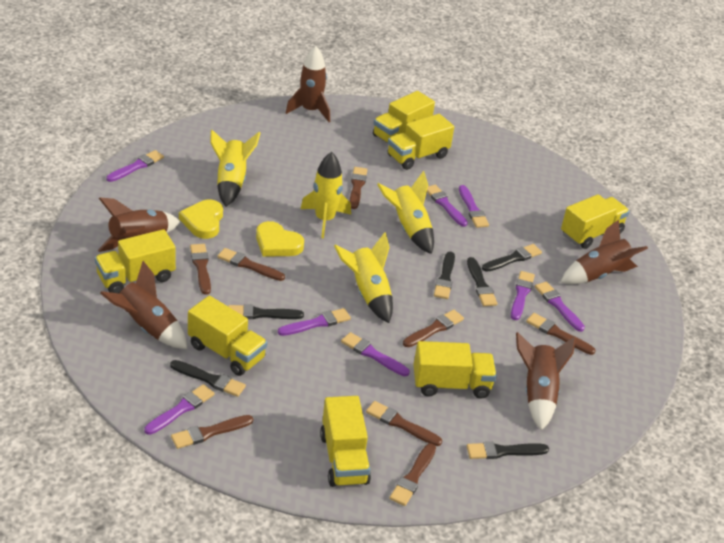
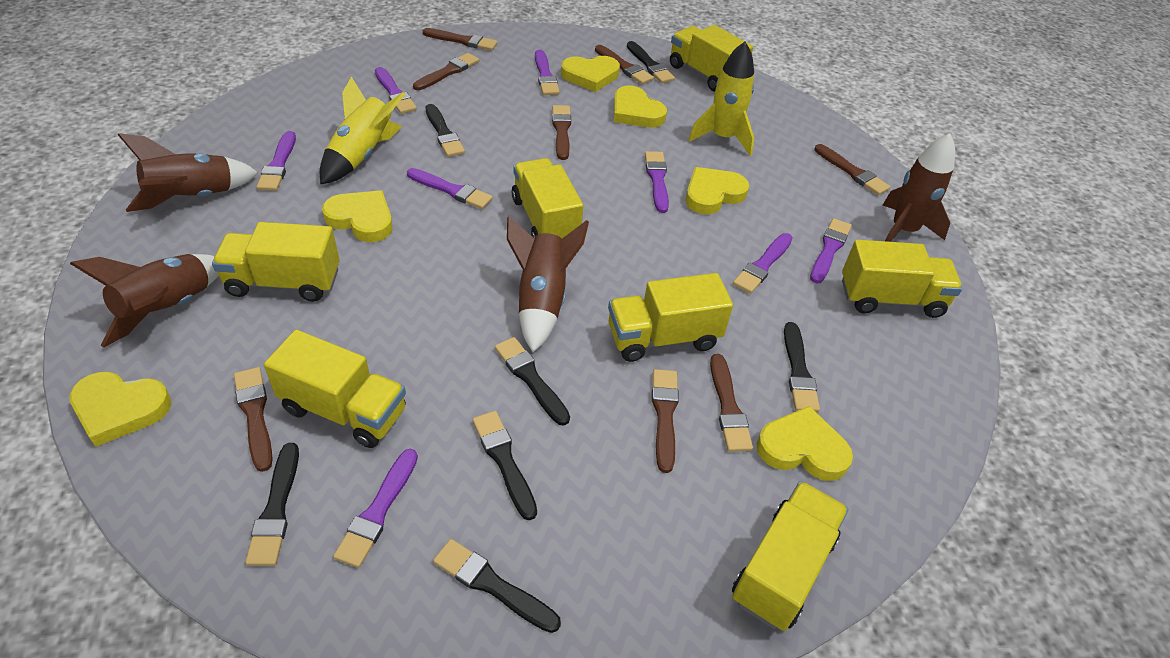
black brush: [170,360,246,397] [228,304,304,319] [434,252,455,299] [467,257,497,306] [467,442,549,459] [482,244,542,272] = 6 -> [245,443,299,566] [425,104,465,157] [433,539,561,633] [472,411,537,521] [495,337,570,426] [627,41,675,83] [784,322,820,412] = 7
brown rocket: [98,197,180,252] [100,261,187,349] [286,46,330,122] [516,332,576,431] [561,220,648,284] = 5 -> [70,254,219,348] [118,133,258,212] [507,216,589,352] [883,133,955,242] = 4
yellow heart: [179,199,223,239] [256,221,304,257] = 2 -> [69,372,172,447] [322,190,393,242] [561,56,620,92] [614,86,667,127] [686,167,749,214] [756,406,853,481] = 6
yellow rocket: [210,130,260,207] [301,152,351,238] [334,232,393,323] [377,171,434,254] = 4 -> [320,76,406,185] [688,42,754,156] = 2

